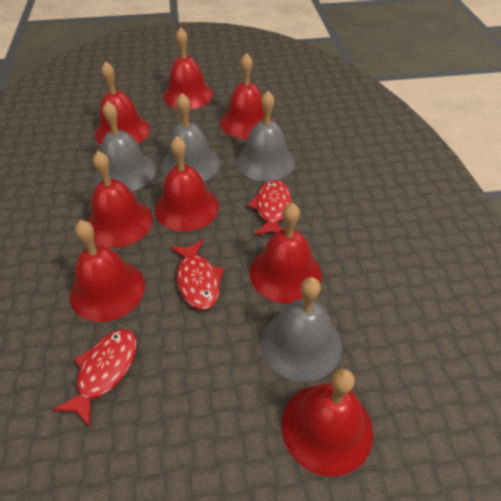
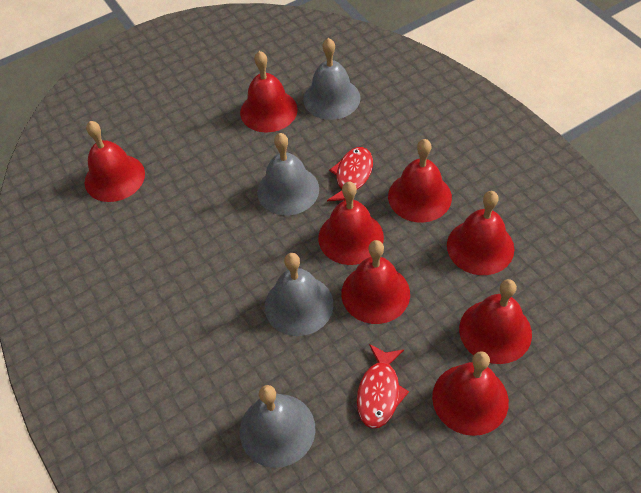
red fish: [53,329,137,427] [170,239,224,310] [248,180,292,235] = 3 -> [327,147,373,201] [357,344,409,428] = 2

